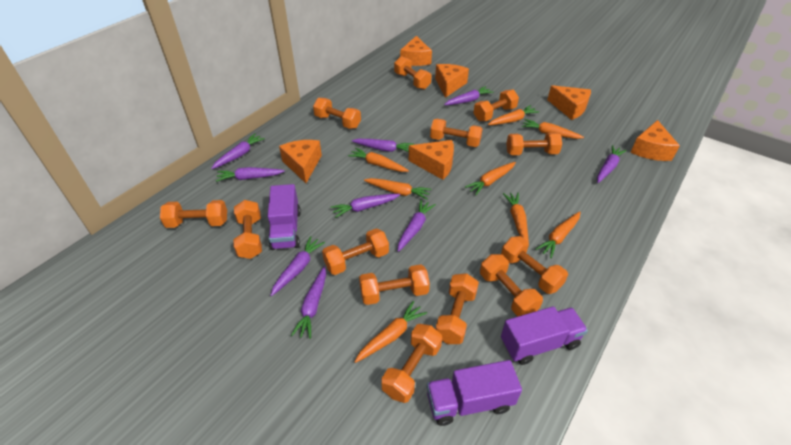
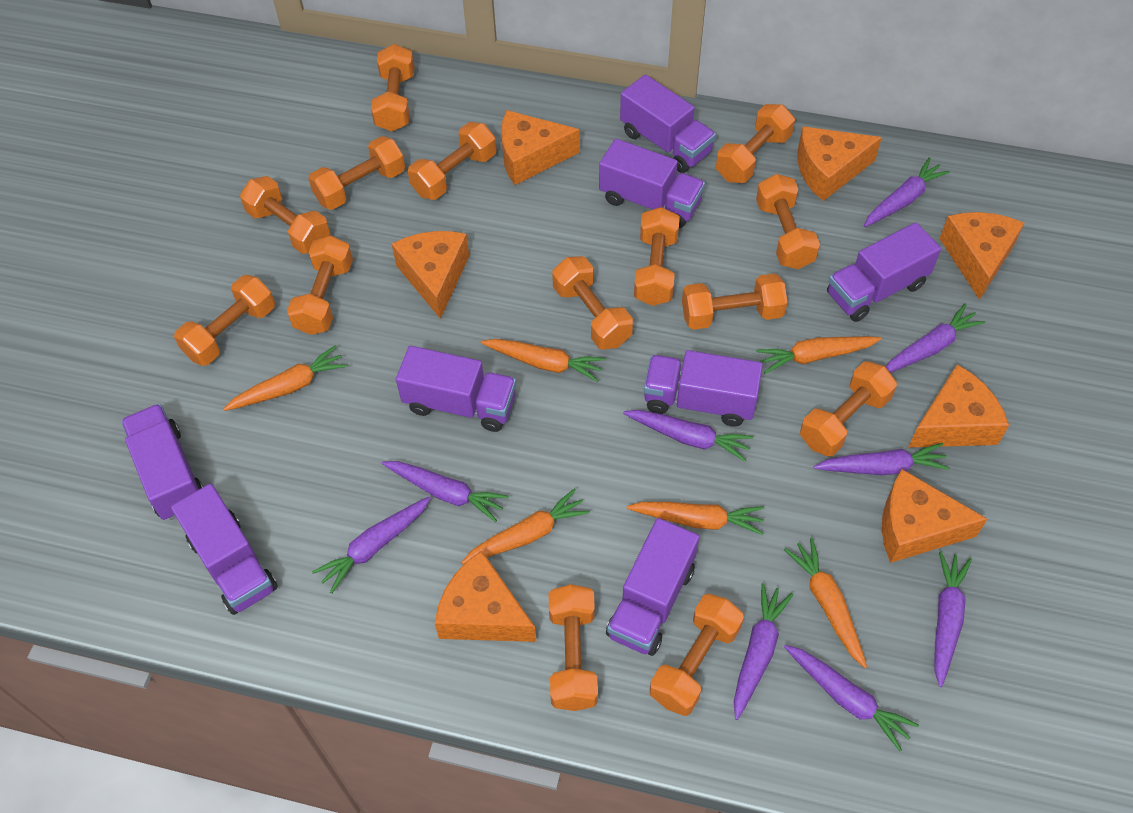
orange carrot: [348,147,409,172] [354,301,427,363] [364,178,431,200] [465,162,516,195] [488,105,539,125] [503,192,529,244] [522,119,584,139] [535,211,580,258] = 8 -> [223,345,347,411] [461,488,590,564] [481,339,605,382] [627,502,764,535] [756,336,882,374] [784,538,867,668] = 6
orange cheese: [279,140,322,183] [400,36,432,66] [409,140,454,180] [435,64,469,98] [547,85,591,120] [630,120,680,161] = 6 -> [392,231,469,319] [435,550,536,642] [501,110,580,185] [797,126,882,201] [882,469,987,563] [908,364,1009,448] [939,212,1024,300] = 7
orange dumbbell: [160,200,227,228] [233,200,262,259] [313,98,361,129] [322,228,389,275] [359,264,430,305] [381,324,442,403] [394,56,431,89] [430,119,483,147] [436,273,479,344] [473,90,519,121] [480,254,543,317] [501,236,568,294] [506,133,562,155] = 13 -> [174,275,275,366] [240,176,330,254] [287,235,353,335] [308,136,405,210] [371,44,414,131] [408,122,497,200] [549,584,598,711] [552,256,633,350] [634,207,680,306] [650,594,744,716] [682,273,788,330] [716,104,795,183] [756,174,820,269] [800,362,897,456] = 14
purple truck: [268,184,301,250] [427,360,522,426] [501,306,588,365] = 3 -> [121,404,203,520] [171,484,278,615] [396,346,516,432] [599,139,705,228] [606,518,699,656] [620,74,716,173] [644,350,763,427] [827,222,941,322] = 8

